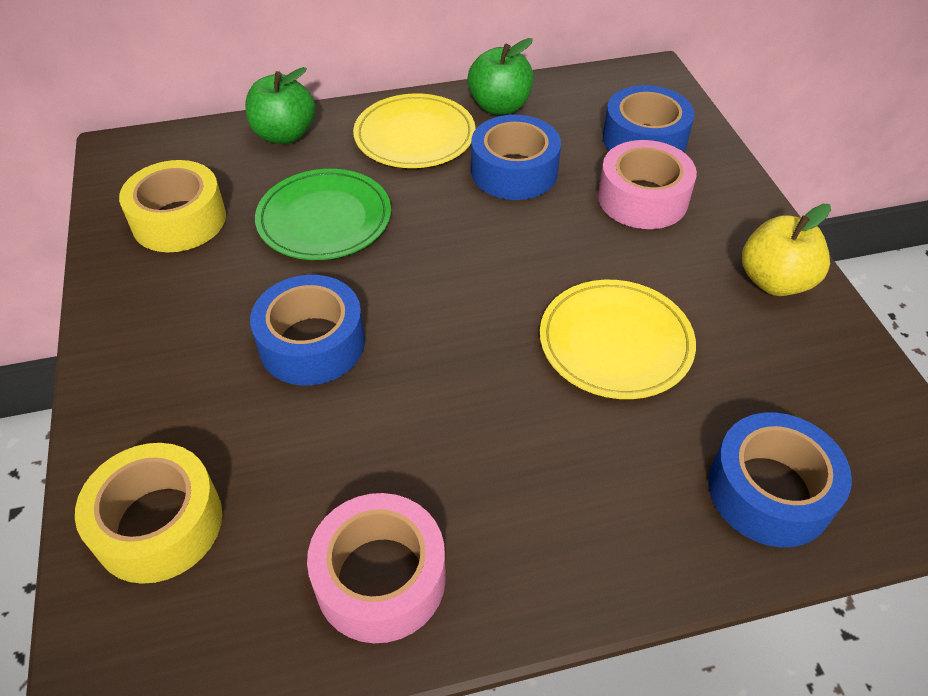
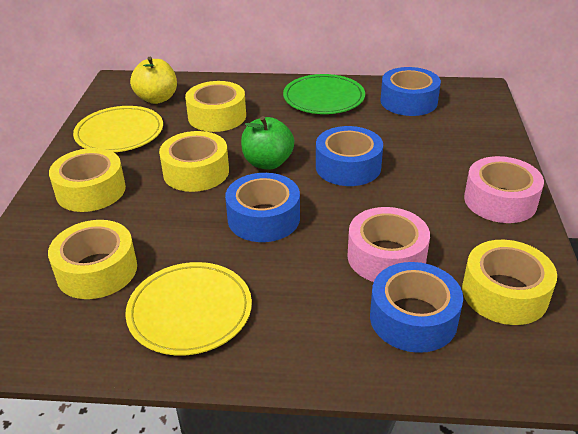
green apple: [245,67,315,144] [467,38,534,115] = 2 -> [241,116,294,170] = 1
yellow tape: [75,443,222,584] [119,160,226,252] = 2 -> [48,220,137,299] [49,148,126,212] [159,131,229,192] [185,81,246,132] [462,240,557,325] = 5

